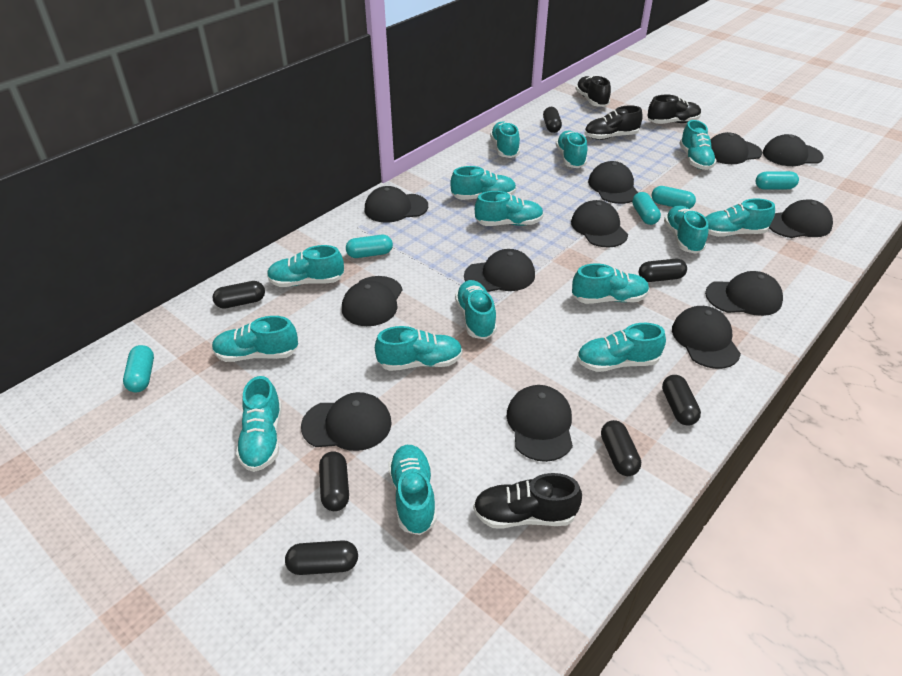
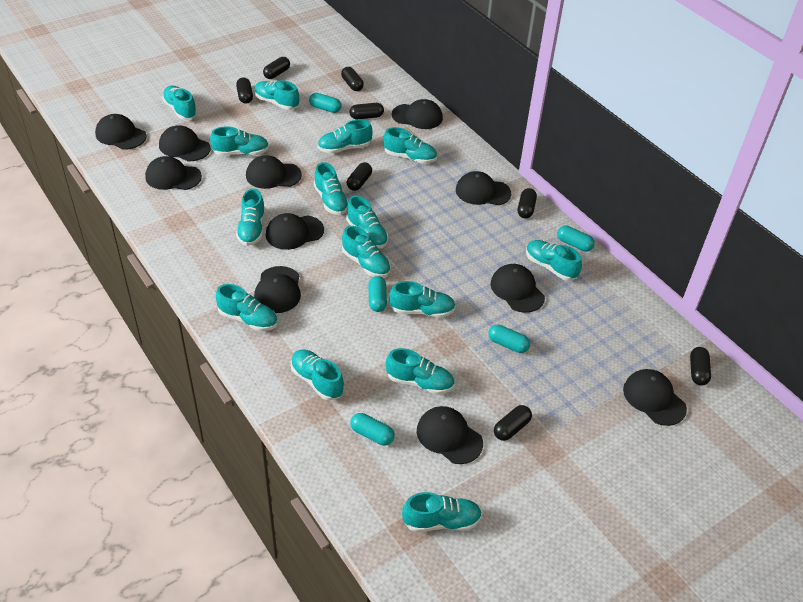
black cap: [301,392,392,451] [342,276,403,326] [364,186,428,223] [464,249,535,292] [507,385,573,462] [571,200,628,248] [588,161,638,204] [672,306,741,369] [705,271,783,316] [710,132,762,164] [763,134,823,166] [769,199,833,238] = 12 -> [95,114,147,150] [145,156,202,190] [159,125,211,161] [246,155,302,189] [254,266,301,313] [266,213,324,250] [392,99,443,129] [417,406,483,464] [456,171,511,205] [490,264,545,313] [623,369,687,426] = 11
black capsule: [213,281,265,309] [285,540,358,575] [319,451,349,511] [543,107,562,133] [601,420,641,476] [639,259,687,282] [662,375,701,426] = 7 -> [236,77,253,104] [263,57,290,79] [341,67,364,91] [347,162,372,191] [349,103,384,119] [494,405,532,441] [518,188,537,219] [690,347,711,386] = 8
black shoe: [473,473,582,529] [575,75,611,107] [584,105,643,140] [648,94,701,124] = 4 -> none = 0

